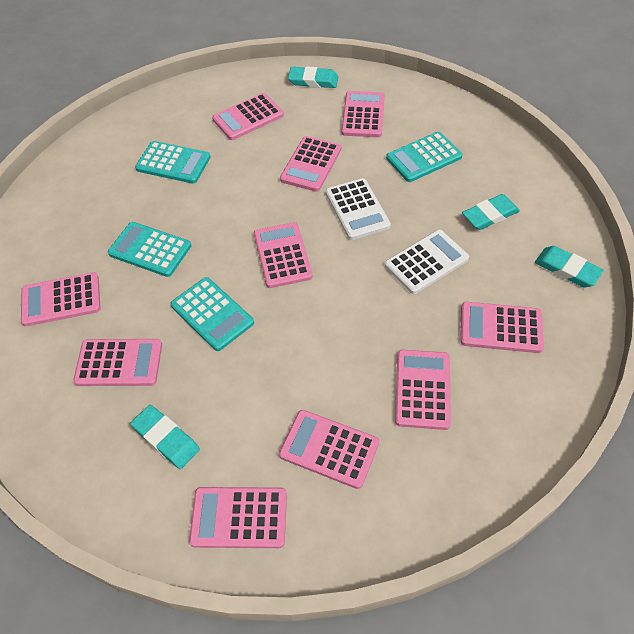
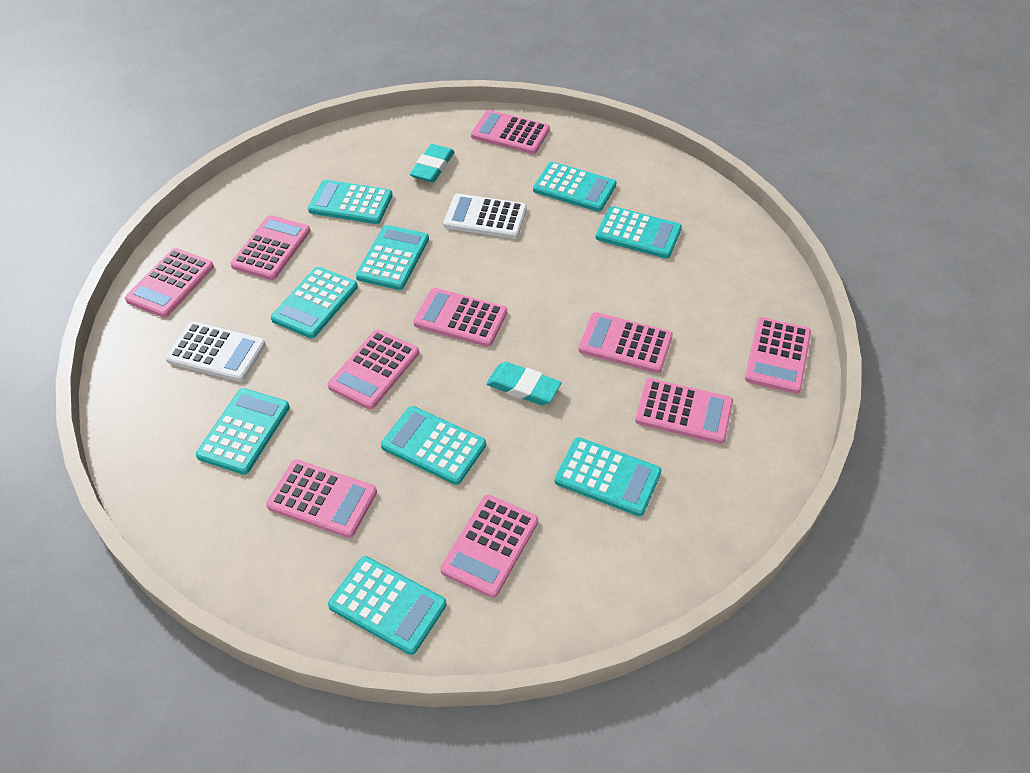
turquoise calculator: [108,222,191,277] [135,141,211,184] [170,277,254,351] [386,132,462,182] = 4 -> [196,388,290,475] [271,267,358,338] [308,180,393,224] [328,556,447,655] [356,225,429,290] [381,406,486,485] [533,162,616,212] [555,437,661,516] [596,206,682,259] = 9
turquoise eraser: [130,405,200,469] [288,66,338,88] [462,194,520,230] [535,246,604,288] = 4 -> [410,144,455,182] [486,362,562,405] = 2

